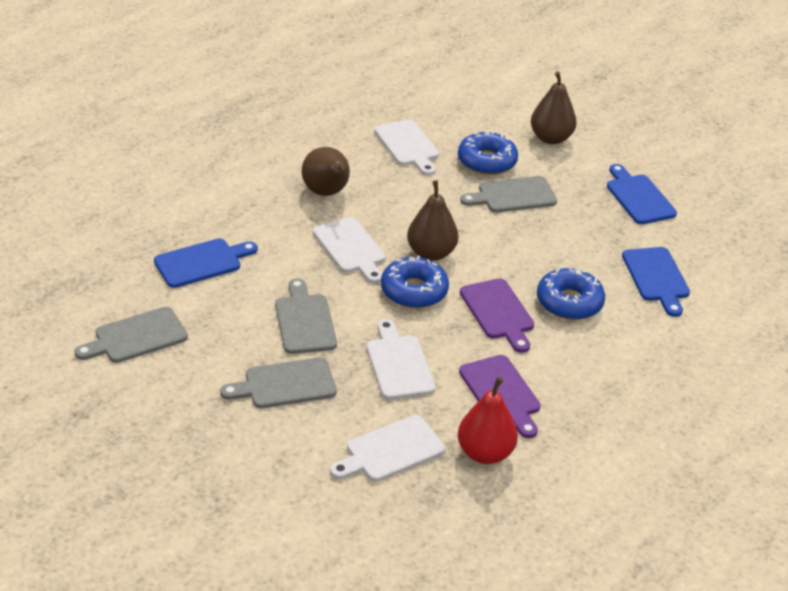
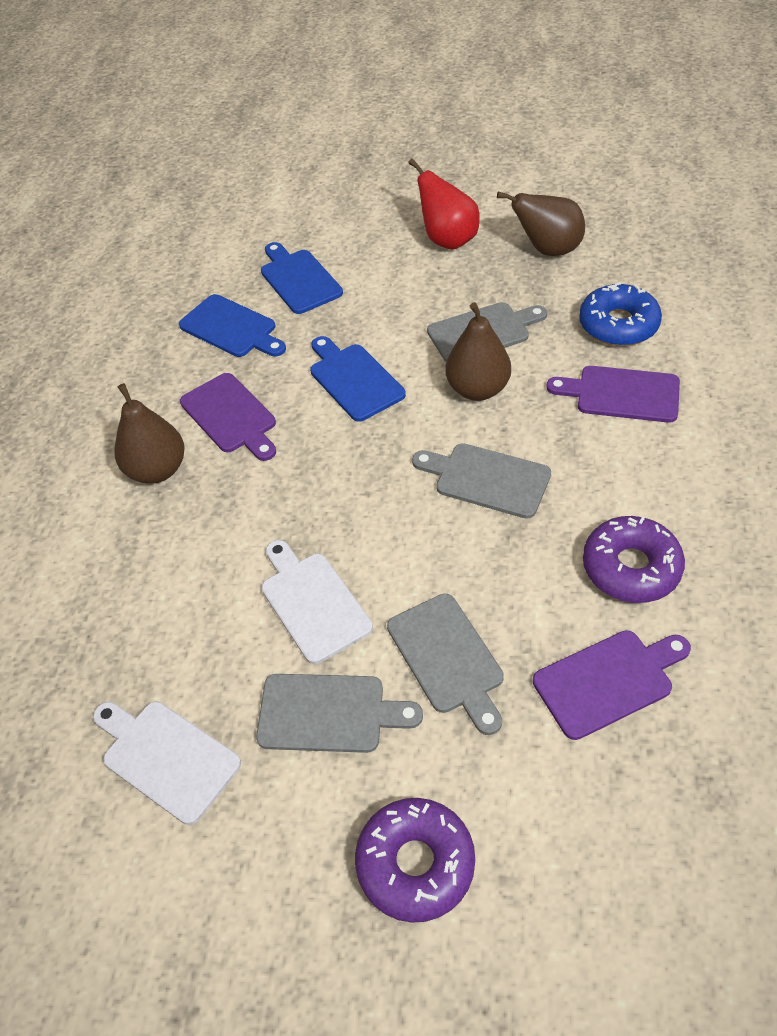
blue donut: [381,256,449,308] [458,131,518,175] [537,268,605,320] = 3 -> [579,282,662,346] = 1
purple cutting board: [459,355,541,438] [460,278,534,353] = 2 -> [180,373,276,461] [533,630,691,740] [546,366,680,423] = 3
purple donut: none = 0 -> [355,798,475,923] [583,516,685,603] = 2
white cutting board: [313,217,386,284] [330,415,446,482] [366,319,436,400] [374,119,439,176] = 4 -> [93,702,241,825] [261,540,373,664] = 2

